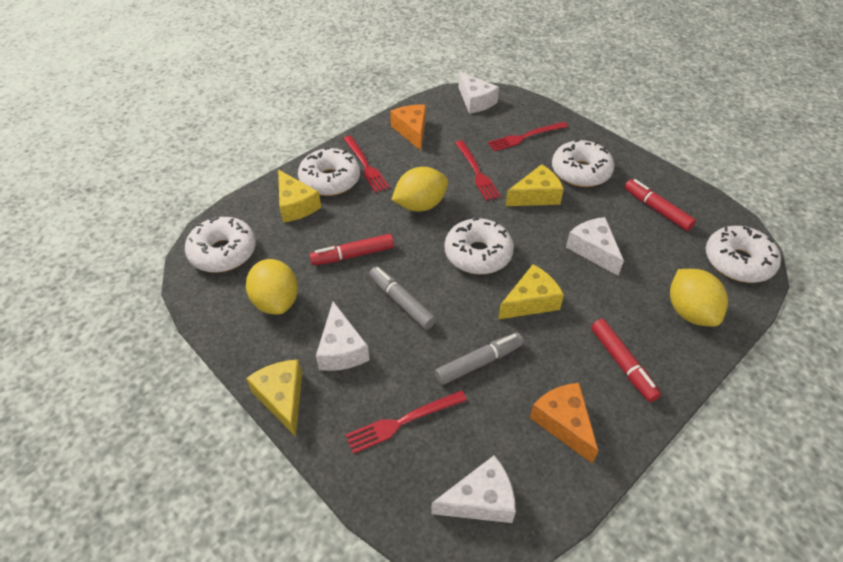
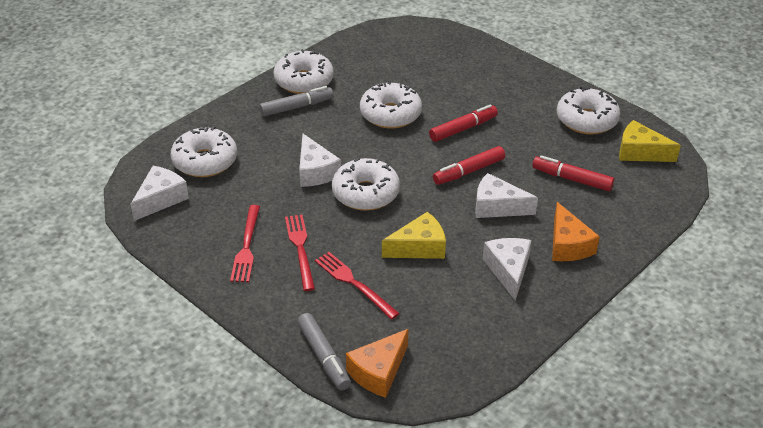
red fork: [343,136,390,193] [345,390,467,454] [455,140,501,201] [488,122,568,152] = 4 -> [230,205,260,282] [285,215,315,291] [315,252,400,320] = 3
yellow cheese: [246,360,302,437] [278,170,321,222] [498,264,564,319] [505,164,564,206] = 4 -> [382,212,446,259] [619,120,681,162] = 2
yellow lemon: [246,259,298,315] [391,167,448,211] [670,269,728,327] = 3 -> none = 0

